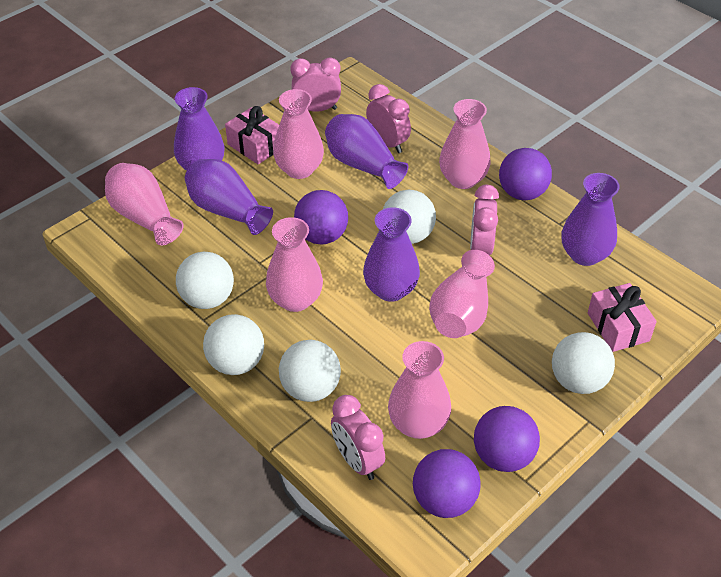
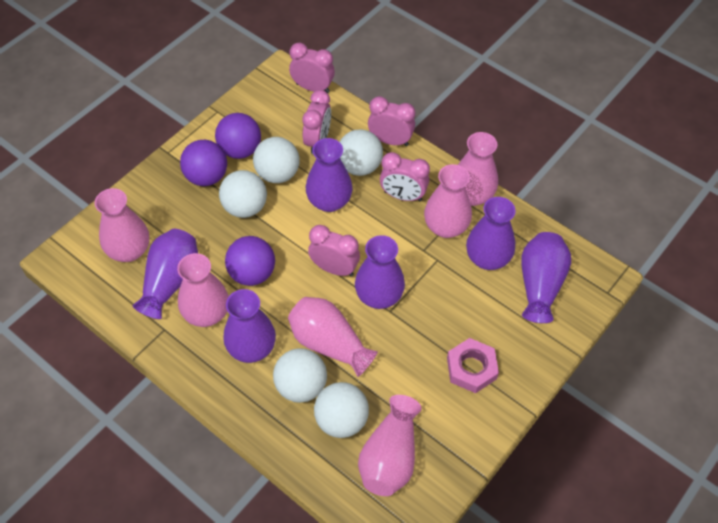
pink clock: [290,57,341,112] [331,395,385,480] [366,84,411,153] [470,185,499,255] = 4 -> [289,43,335,93] [302,90,331,154] [308,225,360,276] [368,96,415,146] [380,152,430,201] = 5
pink gift: [225,106,279,164] [588,283,657,352] = 2 -> none = 0
pink nut: none = 0 -> [447,338,499,393] = 1
purple ball: [294,190,348,245] [413,449,481,518] [474,406,540,472] [499,148,552,200] = 4 -> [180,140,227,186] [215,113,261,159] [225,236,275,286] = 3
purple vase: [174,87,225,171] [185,159,273,235] [325,114,408,189] [363,207,420,302] [562,173,620,266] = 5 -> [132,229,198,319] [223,289,276,363] [306,138,352,212] [355,235,405,309] [466,197,516,270] [521,232,571,323] = 6

